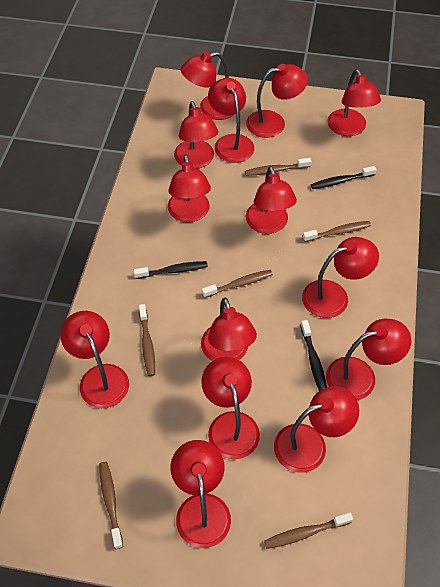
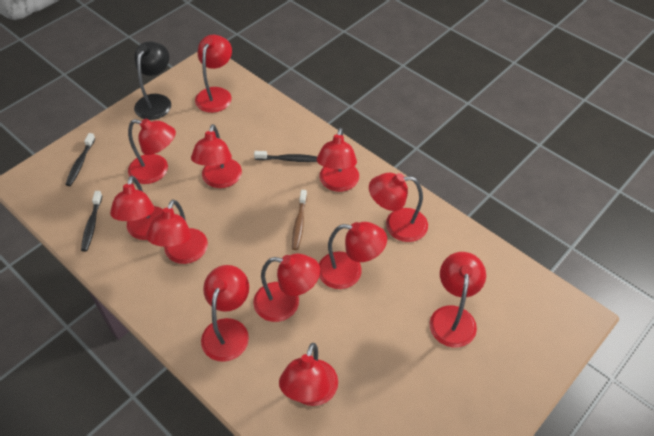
black lamp: none = 0 -> [134,41,171,120] = 1
brown toothbrush: [99,462,123,549] [139,304,155,376] [202,270,273,298] [245,158,312,176] [264,512,353,549] [303,221,371,242] = 6 -> [292,190,307,250] = 1
red lamp: [60,311,129,408] [168,154,211,222] [170,440,231,548] [174,101,219,169] [181,52,233,120] [201,298,257,361] [201,357,260,459] [208,78,254,163] [246,64,308,138] [246,166,297,234] [274,386,359,473] [302,237,379,318] [326,319,412,400] [327,69,381,136] = 14 -> [110,176,163,240] [128,119,176,184] [146,199,208,264] [191,124,242,188] [195,35,232,113] [201,265,249,362] [253,254,320,322] [279,343,338,406] [317,128,359,192] [319,222,387,289] [369,173,428,242] [430,252,486,348] = 12

